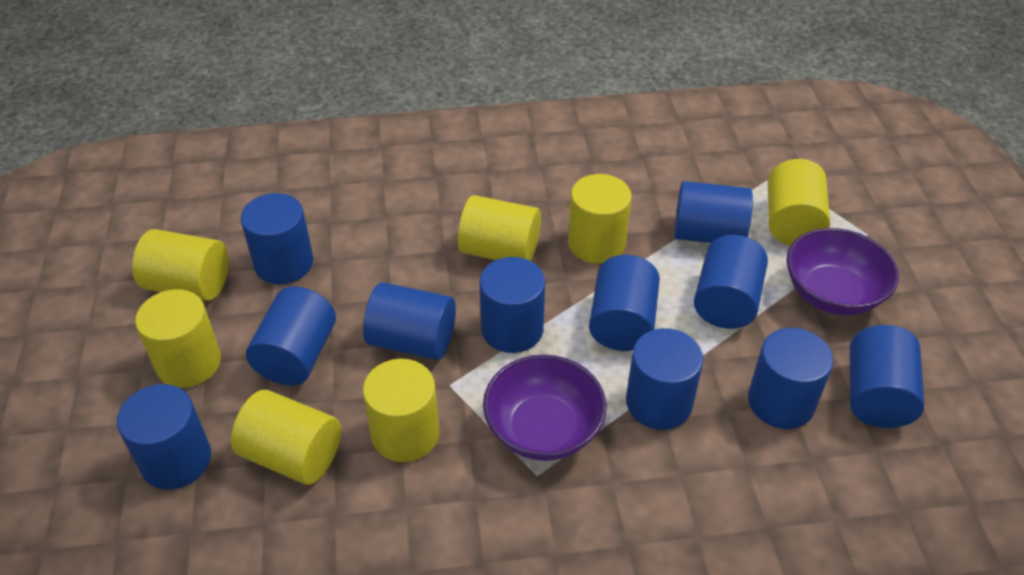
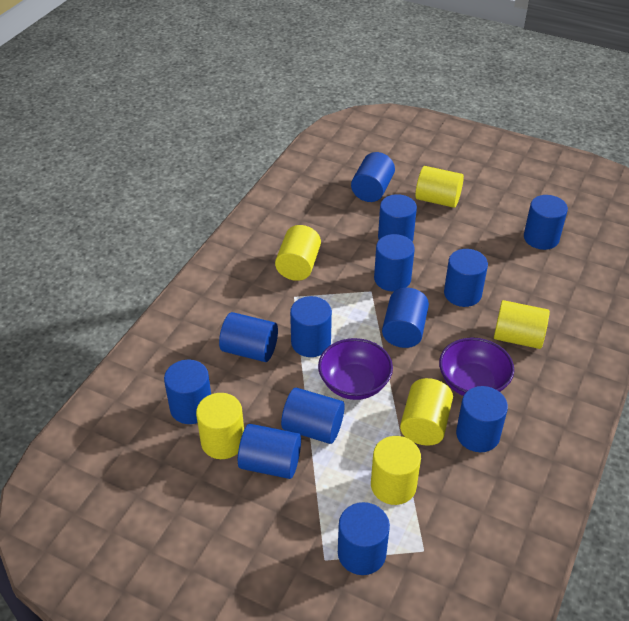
blue cylinder: [117,384,211,490] [241,193,313,284] [246,286,336,386] [363,282,456,360] [479,257,545,353] [589,255,660,351] [626,328,703,430] [674,181,753,243] [694,235,768,329] [748,328,833,429] [850,325,924,428] = 11 -> [164,359,211,424] [219,312,278,362] [238,424,301,479] [281,388,345,444] [290,296,332,357] [338,502,390,575] [351,152,395,202] [374,234,415,292] [378,194,417,242] [382,288,429,348] [444,249,488,307] [456,386,508,452] [524,195,568,250] = 13
yellow cylinder: [132,229,229,301] [135,289,221,388] [231,390,341,485] [363,359,440,462] [458,195,541,261] [568,174,632,264] [768,159,830,245] = 7 -> [196,393,244,459] [275,225,321,281] [371,436,421,505] [400,378,453,446] [415,166,464,208] [494,300,550,349] = 6

